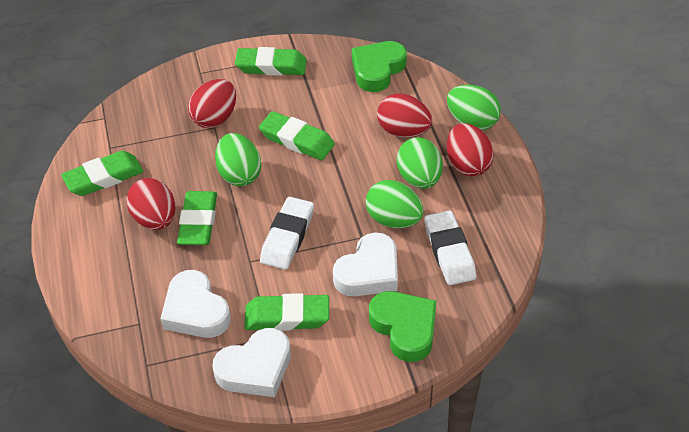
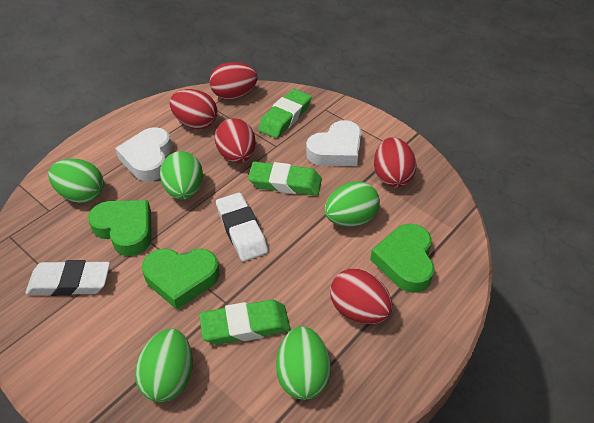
green egg: [215,133,261,186] [366,180,423,228] [397,137,443,189] [447,85,501,130] = 4 -> [48,159,104,203] [135,329,193,402] [160,151,203,200] [276,326,331,400] [325,181,380,227] = 5
green eraser: [61,151,144,196] [177,191,217,245] [235,47,306,76] [244,293,329,331] [259,111,335,160] = 5 -> [199,299,290,345] [248,161,322,196] [258,89,312,138] = 3
green heart: [352,41,407,92] [369,291,436,362] = 2 -> [88,200,151,256] [142,249,220,309] [370,224,434,293] = 3
red egg: [126,178,175,230] [188,79,236,128] [377,94,432,138] [447,123,494,176] = 4 -> [170,89,218,129] [209,62,257,99] [215,118,256,163] [330,269,392,324] [374,137,416,188] = 5
white heart: [160,270,231,338] [212,328,291,397] [333,232,398,296] = 3 -> [115,127,172,181] [306,120,362,166] = 2

